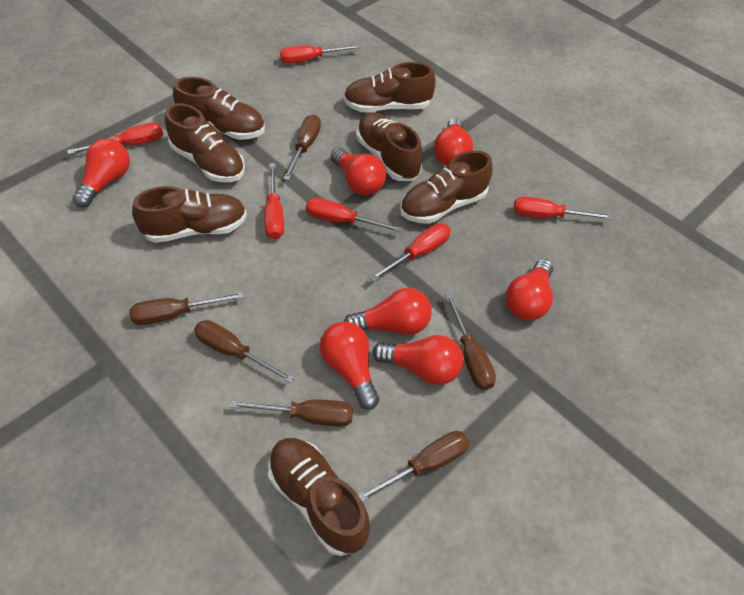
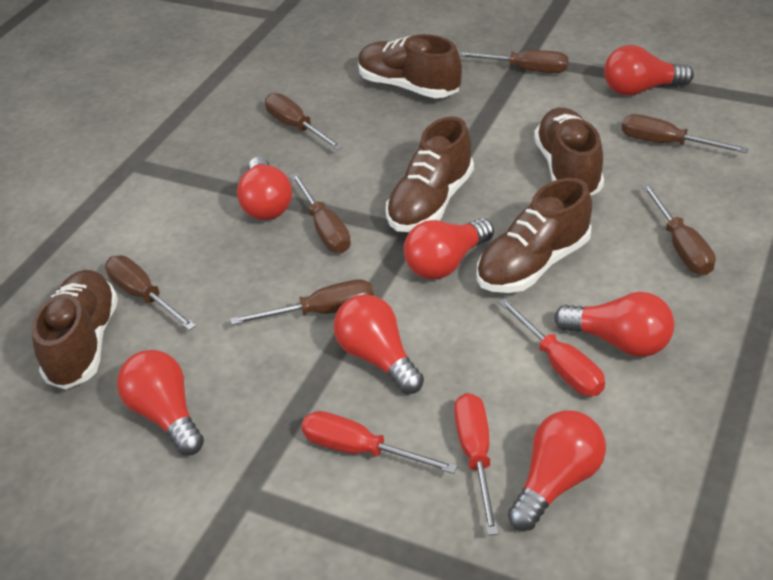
brown screwdriver: [129,292,244,325] [194,320,294,383] [230,400,353,427] [283,115,321,180] [358,431,470,502] [445,293,496,390] = 6 -> [105,256,196,331] [231,279,374,325] [265,93,343,150] [291,173,351,253] [458,50,568,73] [621,114,749,153] [642,183,715,275] = 7
brown shoe: [132,186,247,243] [165,103,245,182] [173,77,265,140] [268,438,370,556] [344,62,436,112] [356,112,423,181] [400,151,492,224] = 7 -> [32,270,118,389] [358,34,462,98] [386,116,474,232] [477,178,592,293] [534,108,604,196] = 5
red screwdriver: [67,122,163,154] [264,163,284,239] [280,45,361,64] [306,198,403,233] [369,223,451,282] [513,197,613,219] = 6 -> [301,411,458,474] [454,393,499,536] [498,298,605,396] = 3

